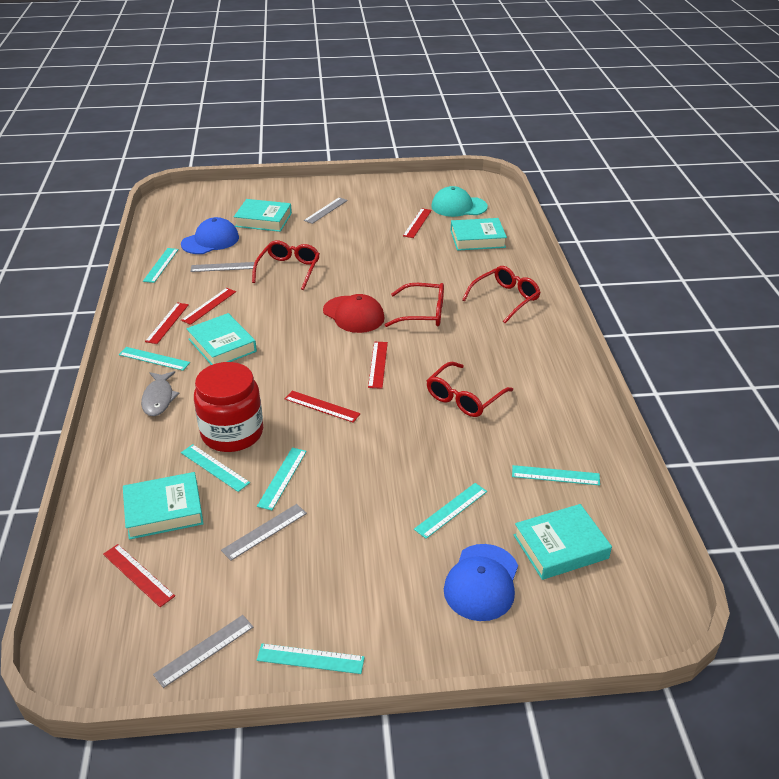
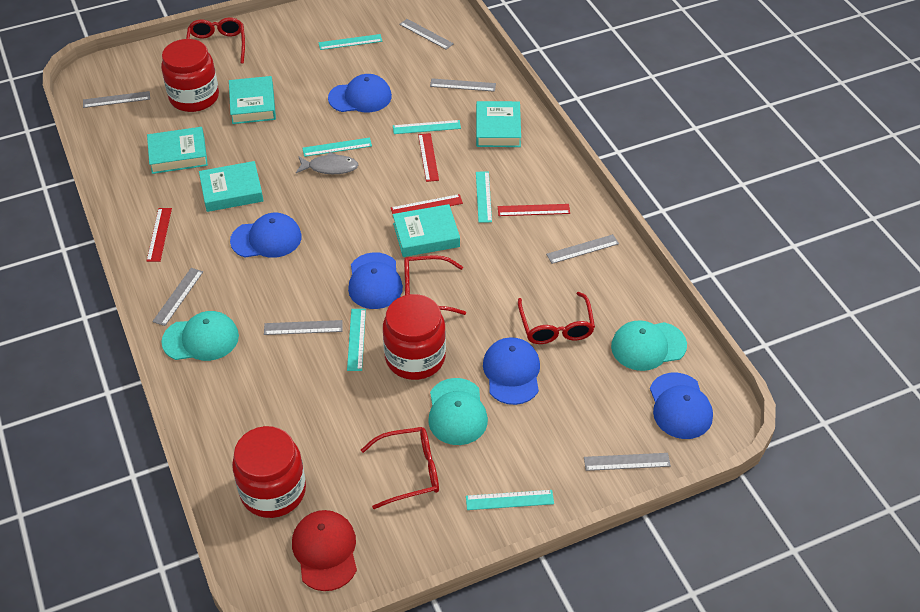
blue cap: [181,217,239,254] [444,544,518,621] = 2 -> [230,213,302,258] [328,74,392,112] [348,252,403,309] [483,337,540,405] [650,373,713,439] = 5
grey ruler: [153,615,253,688] [190,262,255,272] [221,504,307,561] [304,197,348,224] = 4 -> [83,91,150,108] [152,268,203,326] [264,320,343,335] [399,19,454,50] [430,78,496,92] [546,234,619,264] [584,453,671,471] = 7
red jar: [194,362,263,452] = 1 -> [161,39,219,112] [232,426,306,518] [383,294,446,380] = 3
red ruler: [103,544,175,607] [145,302,189,344] [181,288,236,325] [285,391,360,423] [368,342,388,389] [403,208,432,238] = 6 -> [147,208,172,262] [391,194,463,214] [418,133,439,182] [498,204,570,216] = 4
turquoise cap: [431,186,488,217] = 1 -> [161,311,239,361] [428,378,488,445] [611,320,687,371] = 3
turquoise ruler: [119,347,190,371] [143,248,179,283] [181,444,250,492] [257,448,307,510] [257,644,365,674] [414,483,487,539] [512,465,600,486] = 7 -> [302,137,372,157] [318,34,382,50] [347,309,366,371] [393,120,461,134] [466,490,554,510] [476,171,492,223] = 6

